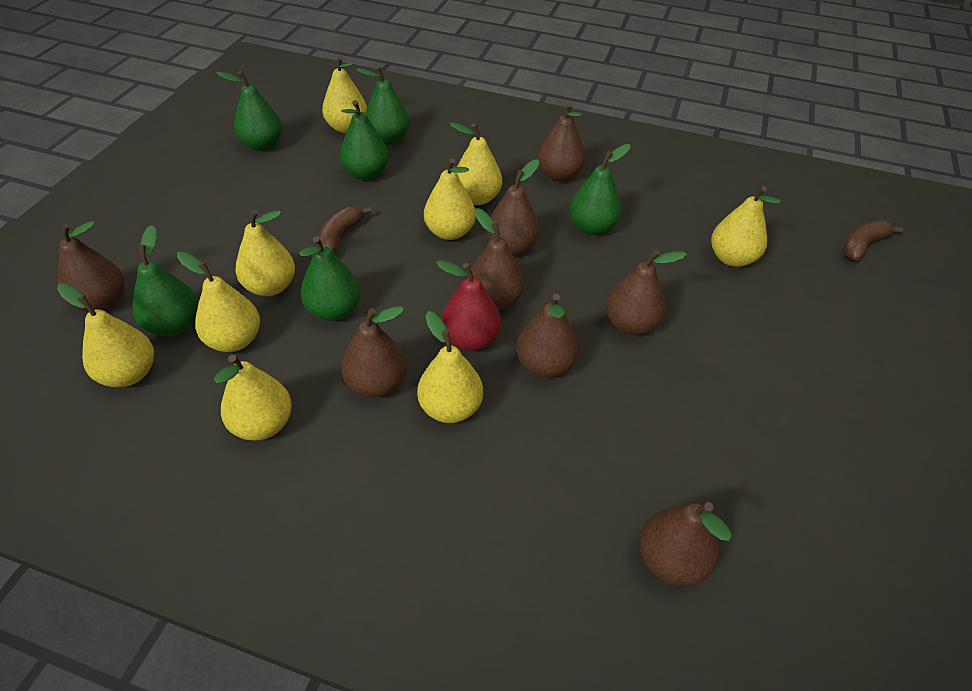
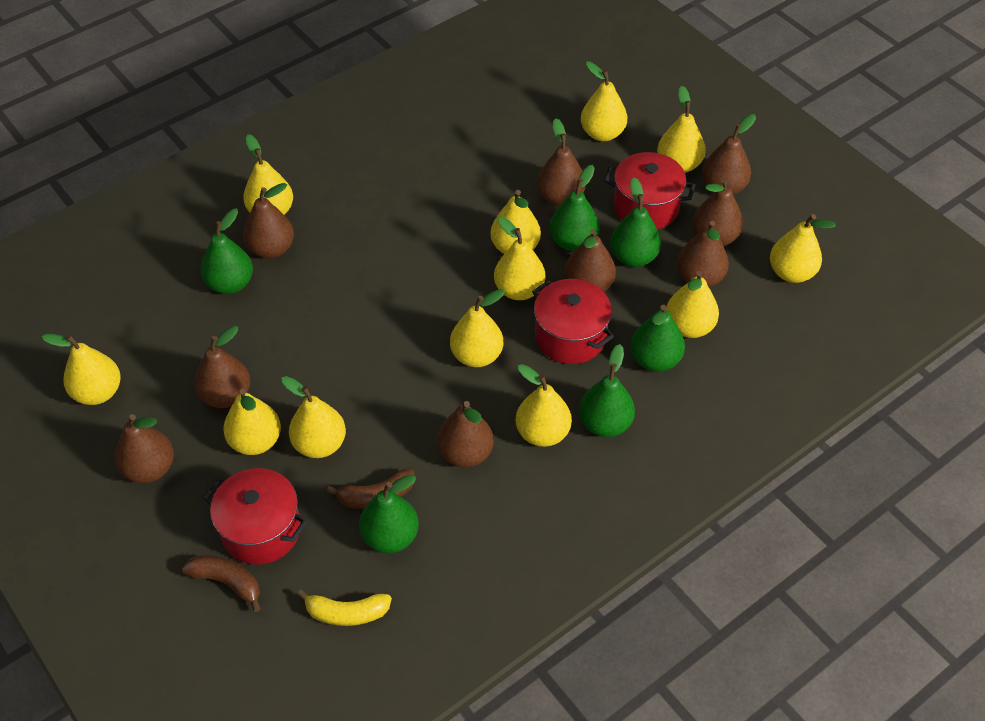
brown pear: [58,221,124,312] [342,306,407,398] [471,208,524,310] [486,159,540,256] [516,293,579,378] [538,103,585,181] [606,249,687,335] [640,502,732,586] = 8 -> [115,414,174,483] [194,326,250,408] [243,183,294,259] [437,401,494,467] [537,118,586,206] [564,229,616,292] [677,221,729,287] [692,178,743,246] [702,114,756,195] = 9
red pear: [436,260,501,351] = 1 -> none = 0
red pot: none = 0 -> [204,468,307,565] [532,279,614,364] [604,152,695,229] = 3
yellow banana: none = 0 -> [297,590,392,626] = 1
yellow pear: [57,283,154,387] [177,251,260,352] [214,354,292,441] [235,209,295,296] [322,56,367,133] [417,311,483,423] [424,158,476,240] [450,122,502,205] [711,186,781,267] = 9 -> [42,334,121,405] [223,389,281,455] [243,134,293,215] [281,376,346,458] [450,289,505,367] [490,190,541,254] [494,217,545,300] [516,364,572,447] [581,61,627,141] [657,86,706,173] [666,271,719,338] [770,214,836,283] = 12

